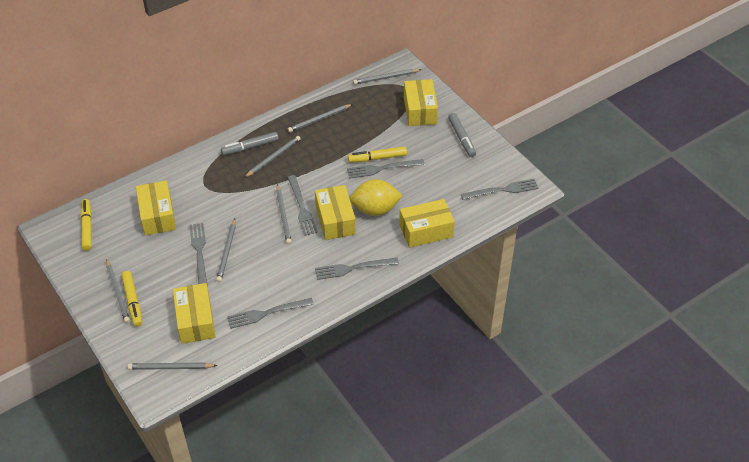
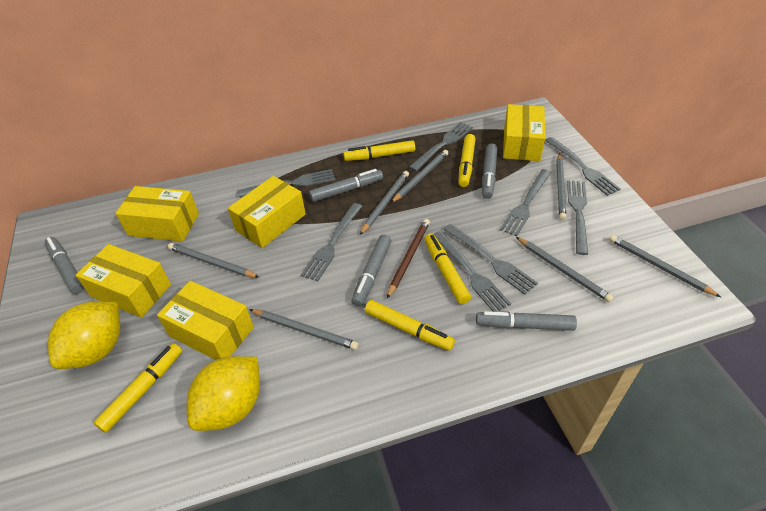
brown pencil: none = 0 -> [387,219,430,299] = 1
grey fork: [190,223,208,286] [227,298,314,329] [288,175,318,236] [315,258,399,280] [347,159,424,179] [461,179,539,200] = 6 -> [237,169,335,197] [301,203,362,281] [409,122,473,171] [433,231,511,312] [443,224,538,295] [500,169,551,236] [545,137,621,196] [567,180,588,255] = 8
grey marker: [221,132,279,155] [448,113,476,157] = 2 -> [45,237,85,294] [309,169,383,202] [351,234,391,307] [476,311,577,331] [482,144,498,199] = 5
yellow lemon: [350,179,402,216] = 1 -> [48,302,121,369] [187,356,260,431] = 2
yellow marker: [80,199,92,251] [121,271,142,327] [348,146,407,163] = 3 -> [94,343,182,433] [343,140,415,161] [365,300,455,351] [424,234,471,304] [459,134,476,187] = 5

